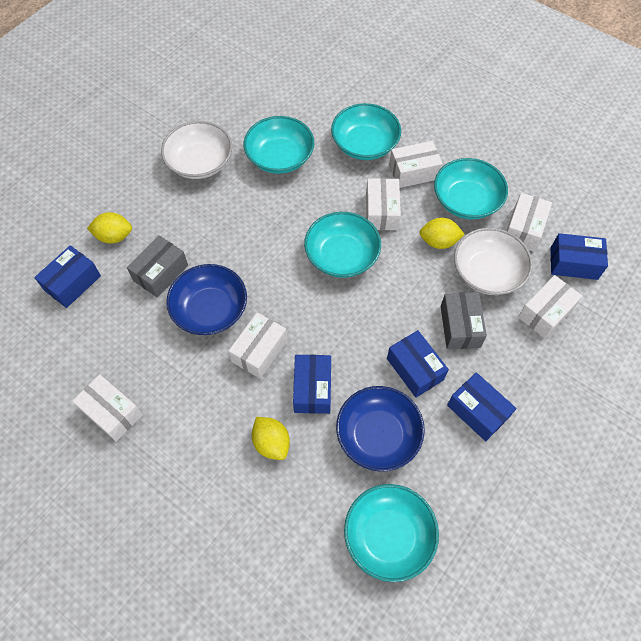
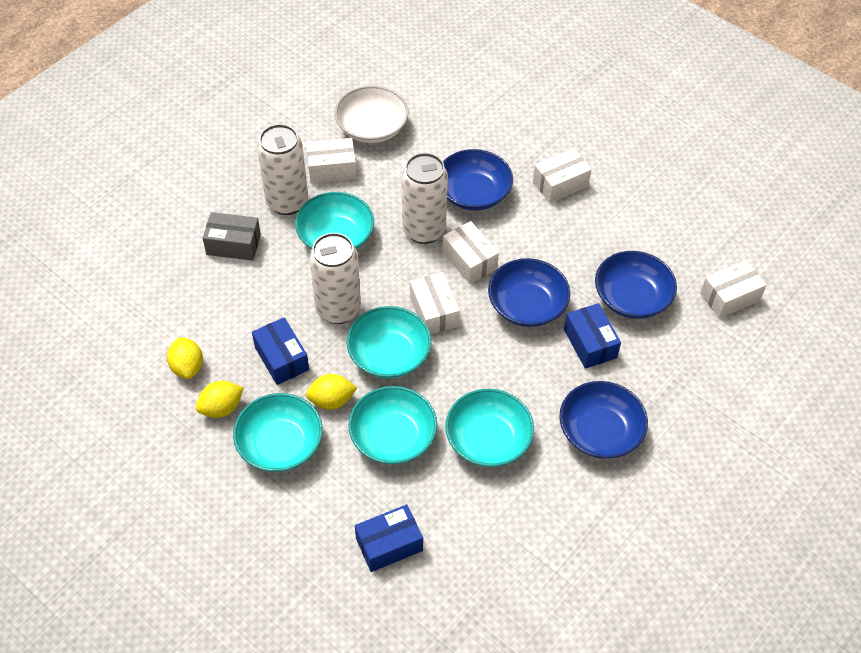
blue bowl: [166,264,247,335] [336,386,425,471] = 2 -> [443,149,513,211] [488,258,571,327] [559,381,648,459] [595,251,677,319] = 4
blue box: [34,245,101,308] [293,355,331,414] [387,330,449,398] [447,372,516,441] [551,233,608,280] = 5 -> [252,317,309,385] [355,504,423,572] [564,303,621,369] = 3
grey box: [127,235,188,298] [440,292,487,349] = 2 -> [203,212,261,261] = 1
white bowl: [161,121,232,179] [454,228,533,295] = 2 -> [335,86,409,143] = 1
white box: [72,374,143,442] [229,312,287,379] [366,178,401,230] [389,141,443,188] [506,193,552,252] [518,275,582,338] = 6 -> [306,138,357,184] [410,272,460,334] [442,221,499,284] [533,148,592,203] [700,260,767,318] = 5
white can: none = 0 -> [257,124,308,215] [309,233,361,324] [402,153,448,244] = 3

